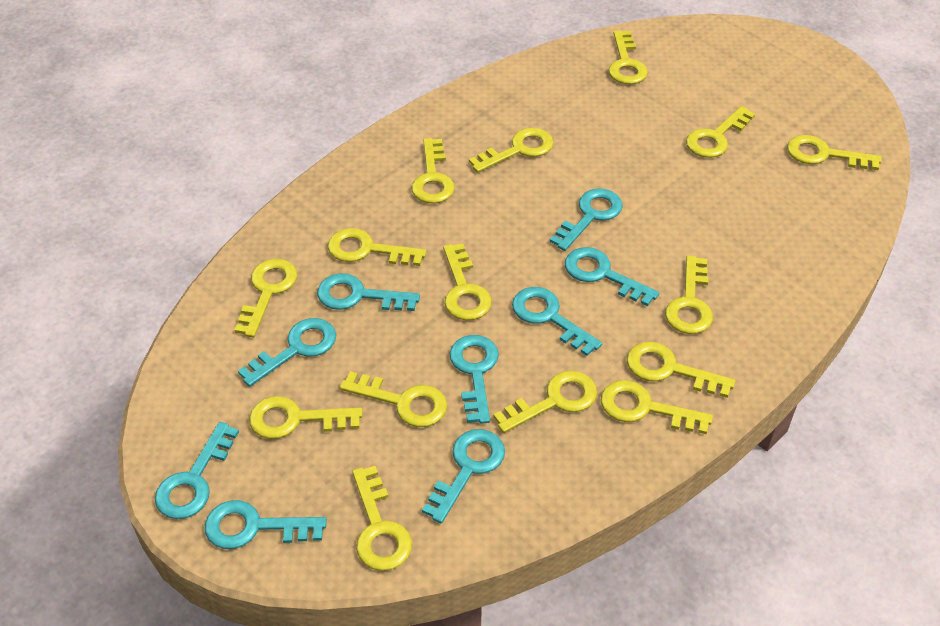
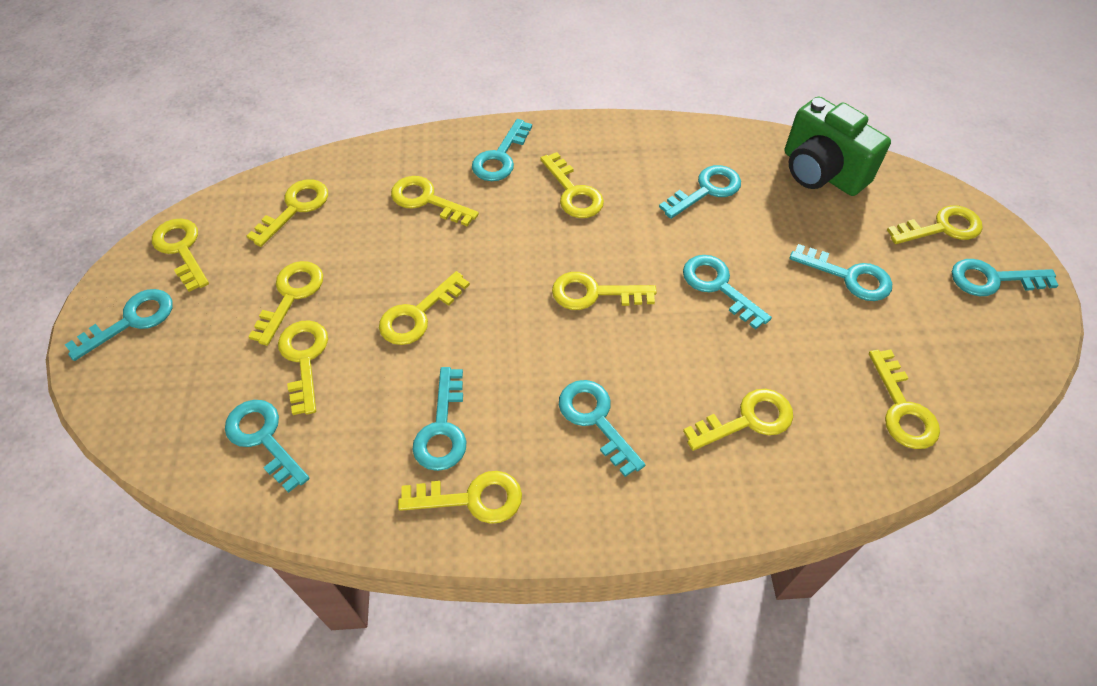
green camera: none = 0 -> [785,96,891,196] = 1
yellow key: [235,259,297,337] [249,396,363,439] [328,228,426,266] [340,371,447,427] [352,466,412,571] [411,138,455,204] [443,244,492,320] [469,128,553,173] [493,371,597,433] [601,380,713,434] [608,30,648,84] [627,342,735,398] [665,255,713,334] [686,106,755,158] [787,135,882,170] = 15 -> [152,218,209,292] [247,179,328,247] [248,261,323,346] [278,320,328,415] [379,271,470,345] [391,176,479,226] [398,471,522,524] [540,152,604,218] [552,272,657,310] [683,389,793,451] [869,350,940,449] [887,205,983,244] = 12

